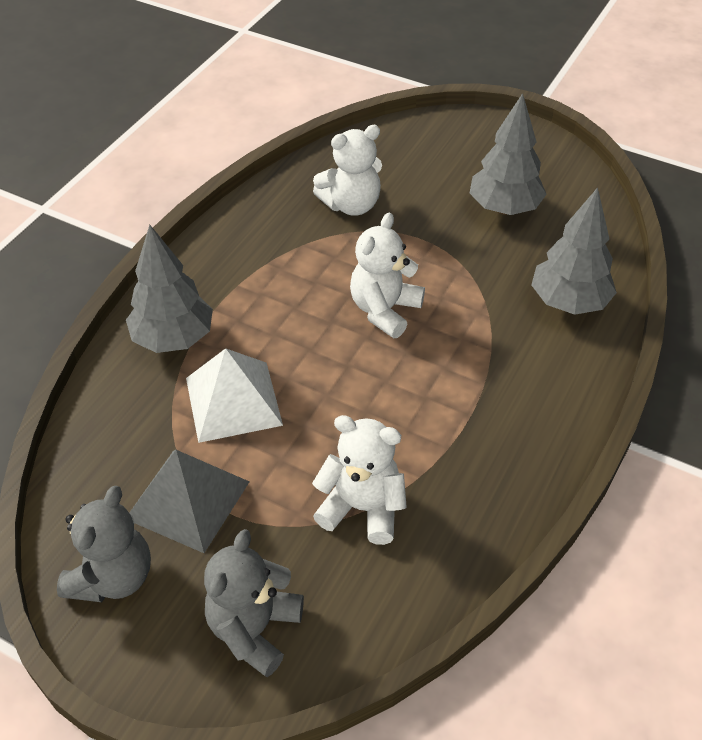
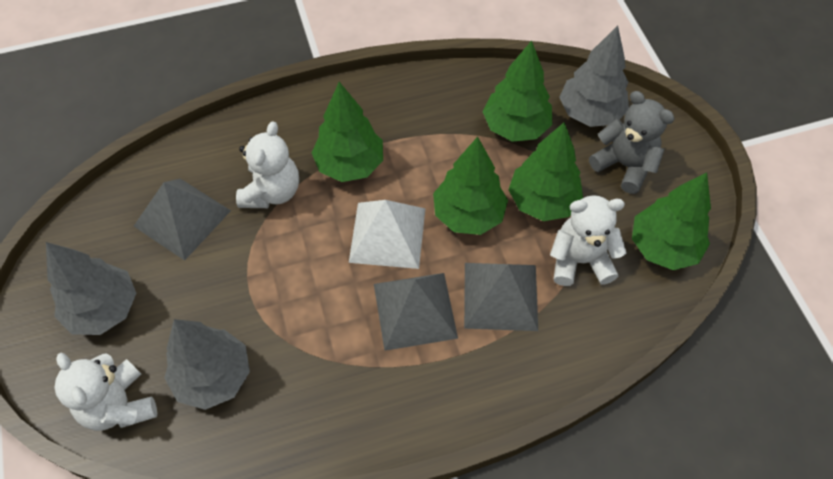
green tree: none = 0 -> [312,82,383,182] [433,137,508,235] [483,41,552,142] [508,122,583,221] [632,173,711,270] = 5
grey pyramid: [129,450,250,553] = 1 -> [134,179,231,261] [374,273,458,351] [464,263,538,331] = 3
grey teddy bear: [57,486,151,602] [204,529,304,677] = 2 -> [589,91,675,194] = 1

